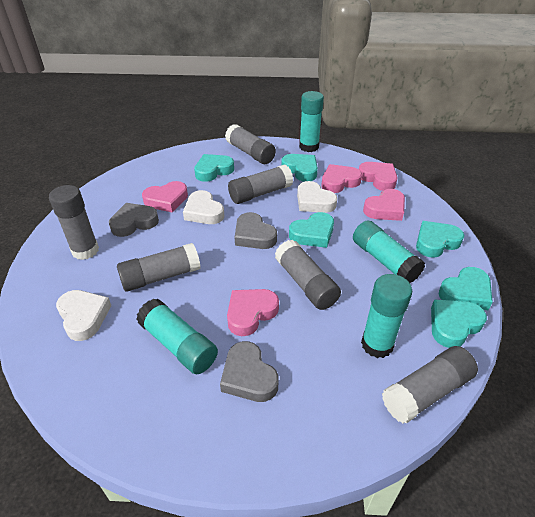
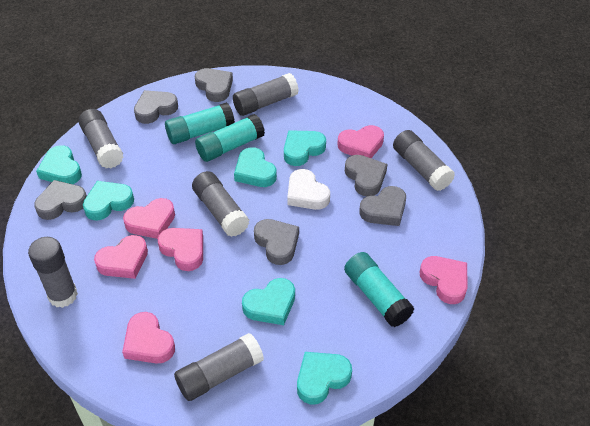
grey heart: [109,203,159,237] [220,341,279,402] [234,212,277,249] = 3 -> [34,180,87,220] [134,90,178,124] [195,68,233,102] [254,219,299,265] [345,155,387,196] [359,186,406,226] = 6
pink heart: [142,181,188,212] [227,289,279,336] [321,164,362,193] [359,162,397,191] [363,189,405,221] = 5 -> [94,235,148,279] [122,312,175,364] [123,198,175,239] [158,228,203,271] [337,125,384,158] [420,256,468,304] = 6
turquoise glue stick: [136,298,218,374] [299,91,324,152] [353,220,425,283] [361,274,412,358] = 4 -> [165,102,235,144] [195,114,265,162] [344,252,414,327] = 3
white heart: [56,290,111,341] [183,190,224,224] [297,181,337,213] = 3 -> [287,169,330,210] = 1

